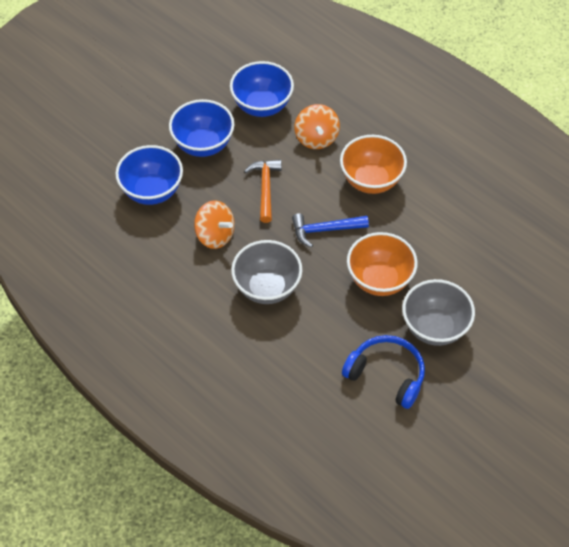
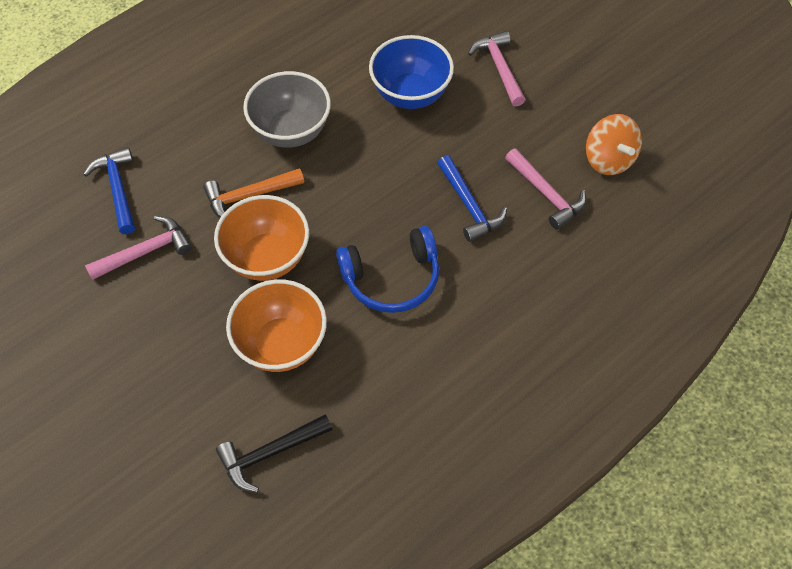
black hammer: none = 0 -> [216,414,333,493] = 1
blue bowl: [115,145,183,205] [169,99,235,157] [230,61,294,117] = 3 -> [369,35,454,109] = 1
blue hammer: [292,213,369,248] = 1 -> [83,147,135,234] [437,155,507,242] = 2
grey bowl: [231,240,302,304] [402,279,475,346] = 2 -> [243,71,331,148] = 1
orange spinning top: [194,200,235,249] [294,104,340,149] = 2 -> [586,114,642,175] = 1
pink hammer: none = 0 -> [85,216,192,280] [468,31,526,106] [505,148,586,230] = 3

